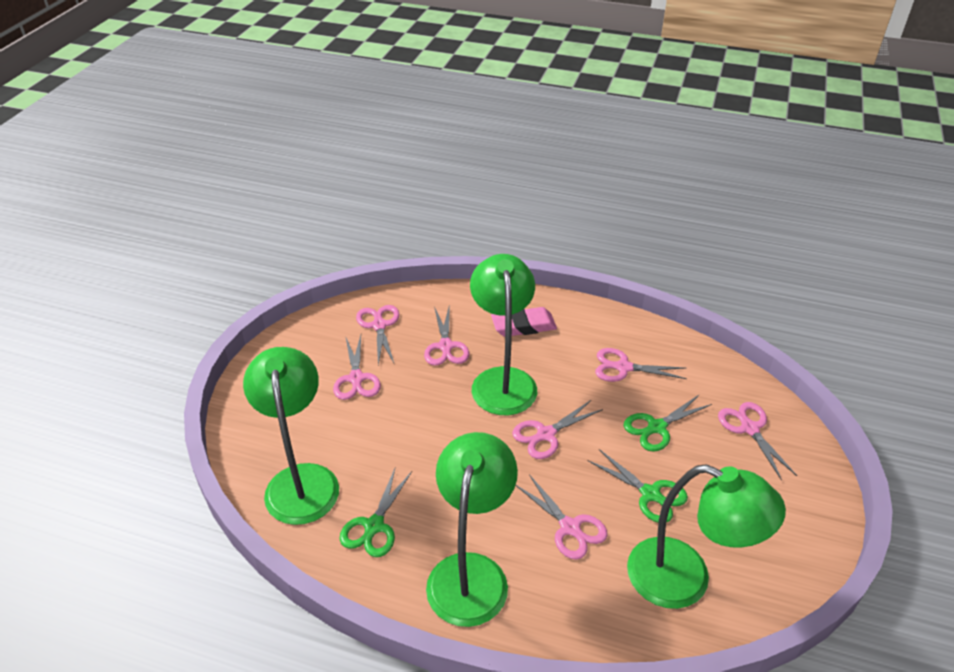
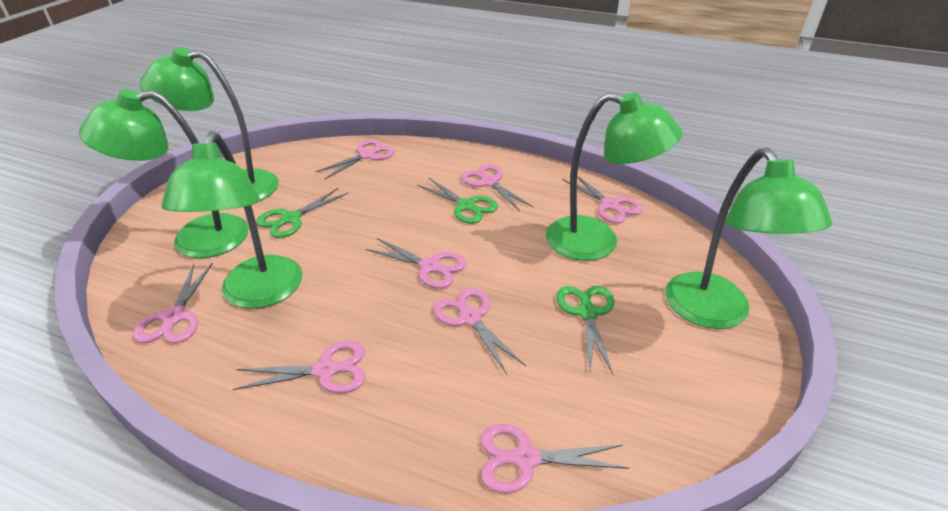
green lamp: [243,347,339,525] [426,432,518,627] [470,254,537,415] [627,464,786,609] = 4 -> [79,89,249,258] [140,47,279,201] [161,131,302,309] [546,93,682,261] [665,147,832,329] = 5
pink eraser: [491,307,557,337] = 1 -> none = 0
pink scissors: [333,335,381,400] [356,305,399,365] [424,306,470,366] [512,399,603,459] [515,474,608,560] [595,348,687,382] [718,402,797,481] = 7 -> [133,263,213,343] [233,341,365,393] [315,139,395,179] [366,238,467,289] [433,288,526,374] [461,164,533,211] [480,424,629,493] [562,176,643,224] = 8

